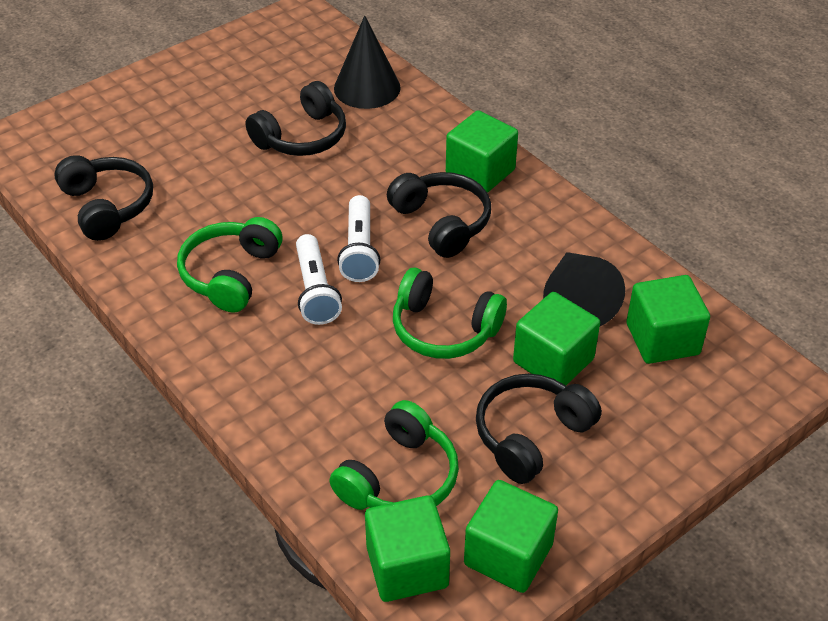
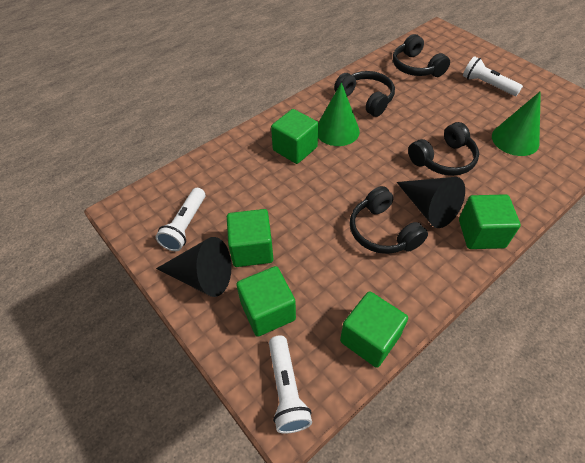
green cone: none = 0 -> [318,82,360,146] [492,91,541,156] = 2
green headphones: [177,217,283,313] [329,400,459,510] [393,267,507,359] = 3 -> none = 0
white flashlight: [296,234,342,325] [337,195,381,282] = 2 -> [156,188,205,251] [269,335,312,434] [463,56,523,96] = 3

